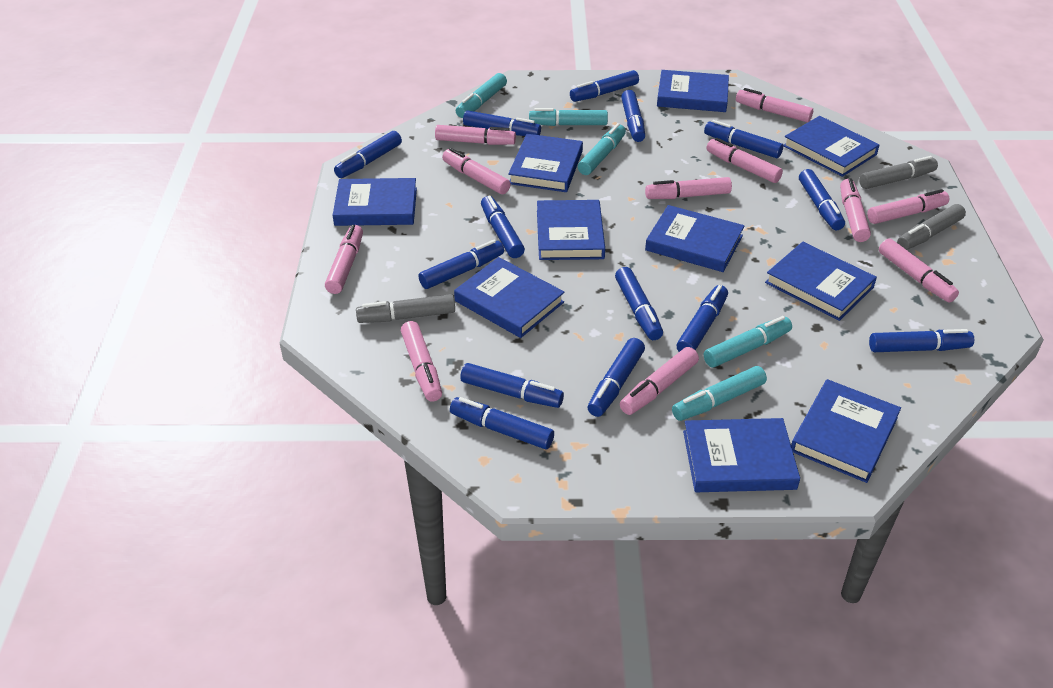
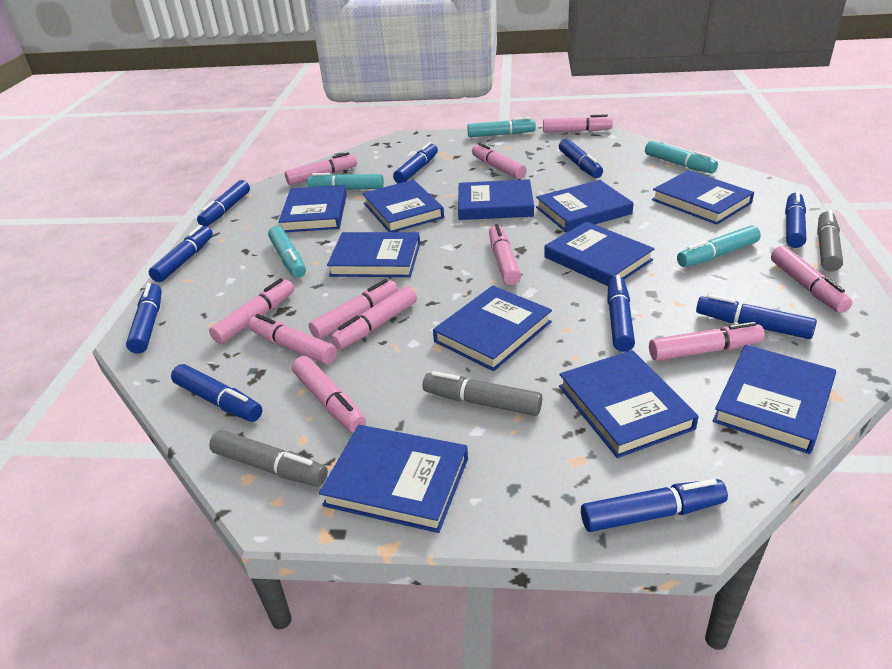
blue book: [332,178,417,226] [454,257,565,338] [508,134,583,192] [537,200,605,260] [645,205,744,272] [657,70,729,112] [683,418,800,492] [765,242,877,321] [783,116,879,177] [791,379,901,483] = 10 -> [278,185,347,232] [319,425,468,533] [327,232,420,277] [362,180,444,232] [433,286,552,371] [458,179,534,220] [536,180,633,232] [544,221,655,286] [559,350,699,458] [652,170,754,225] [712,345,836,454] = 11
blue marker: [334,131,402,178] [418,240,504,289] [450,397,554,449] [460,363,564,408] [463,110,541,136] [481,195,525,258] [570,70,639,102] [587,338,645,417] [615,267,663,340] [621,90,645,142] [676,285,728,352] [704,120,783,158] [799,169,845,230] [869,329,974,352] = 14 -> [126,283,162,353] [149,225,213,282] [171,364,262,422] [197,180,250,226] [393,142,438,184] [559,139,603,178] [581,479,728,532] [607,275,635,352] [696,294,817,339] [785,191,806,248] = 10

